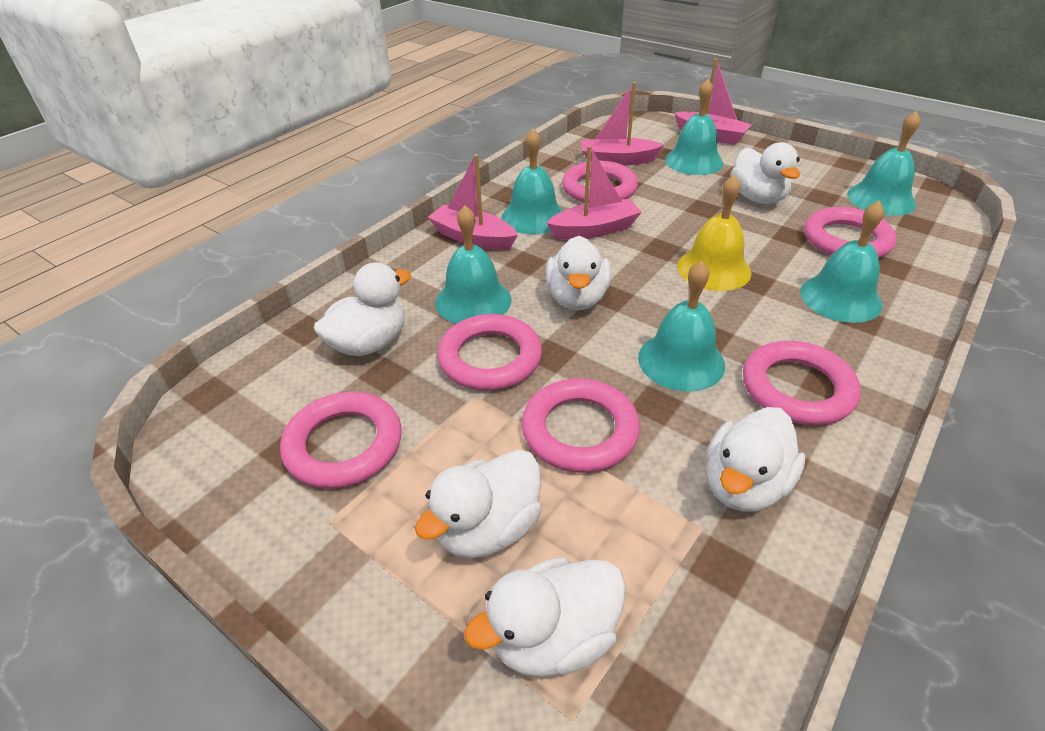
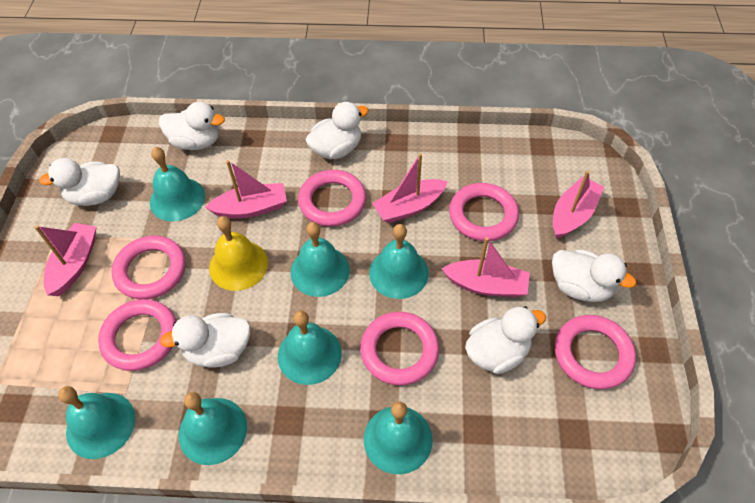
pink boat: [428,154,518,250] [547,146,642,240] [581,82,664,166] [674,59,752,145] = 4 -> [34,223,96,296] [205,160,287,219] [372,153,448,223] [442,237,530,297] [553,170,604,239] = 5
turquoise bell: [435,205,512,324] [501,129,563,234] [638,260,725,392] [665,79,723,175] [800,201,884,323] [847,111,920,216] = 6 -> [58,386,135,459] [150,147,205,221] [179,392,247,465] [278,310,342,385] [291,222,350,297] [364,401,433,474] [369,224,429,299] = 7

